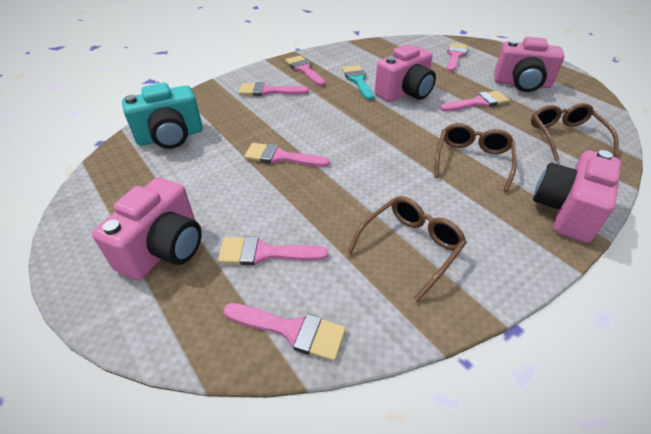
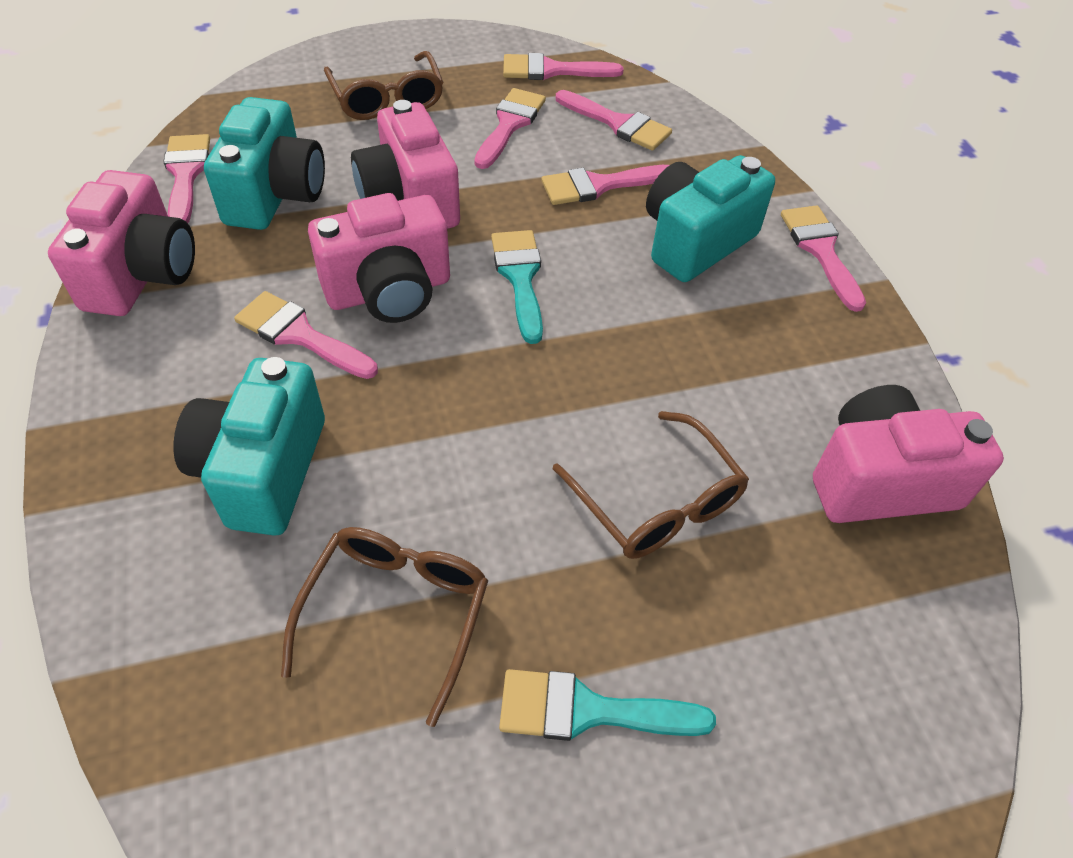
turquoise brush: [342,65,374,100] = 1 -> [491,230,543,344] [499,669,716,741] = 2
turquoise camera: [122,83,203,149] = 1 -> [174,357,325,536] [204,97,325,230] [646,155,775,282] = 3

